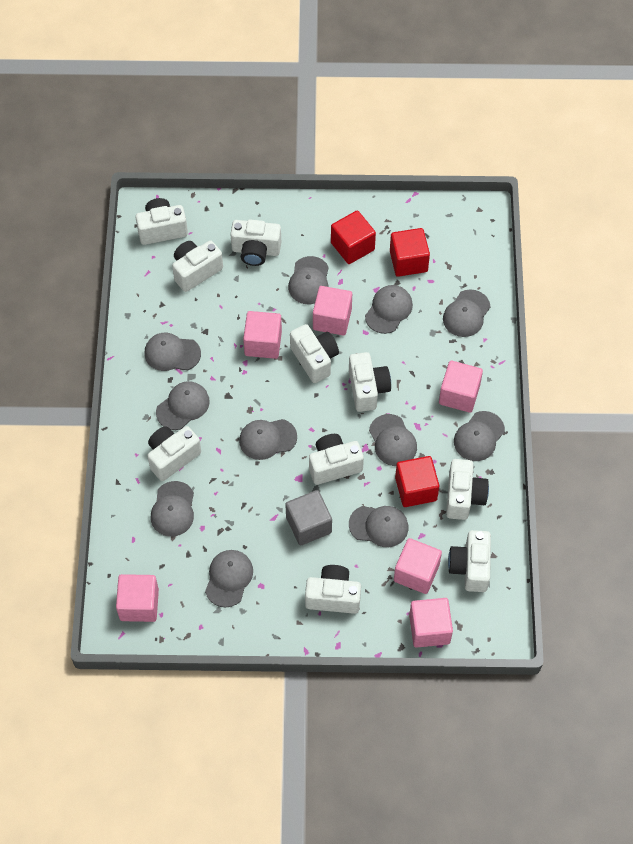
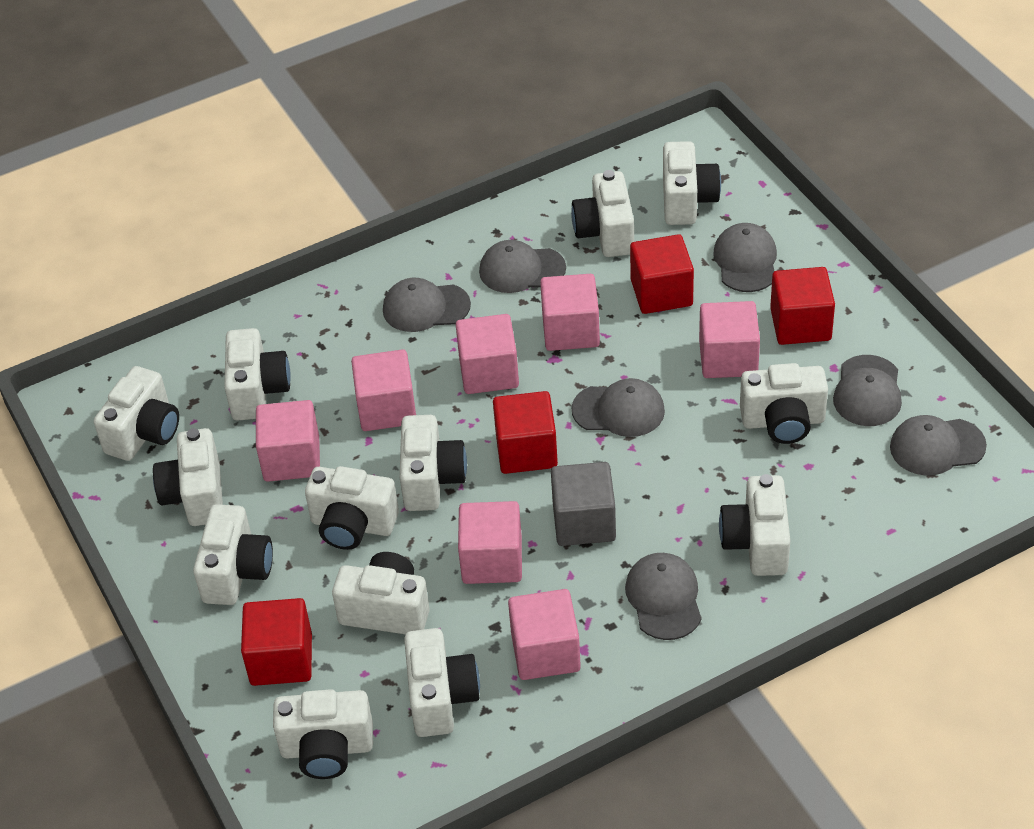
grey cap: [144,333,201,371] [151,481,194,537] [156,381,210,430] [205,550,253,608] [239,419,297,460] [288,256,329,304] [349,506,408,547] [365,285,413,334] [369,414,417,466] [443,290,491,337] [454,411,505,461] = 11 -> [383,278,471,332] [479,240,566,293] [572,378,665,437] [625,553,701,640] [713,223,777,292] [833,355,902,426] [890,415,987,476] = 7
pink cube: [116,574,159,622] [243,311,282,359] [313,286,352,335] [394,538,442,594] [409,598,453,648] [439,361,483,413] = 6 -> [256,400,320,482] [351,349,416,431] [456,314,519,394] [458,501,522,584] [508,589,581,680] [540,274,600,351] [699,301,760,378] = 7
red cube: [331,210,376,264] [390,228,430,277] [395,456,439,507] = 3 -> [241,598,312,686] [493,391,558,474] [630,234,694,314] [770,267,835,345] = 4
white camera: [136,198,188,245] [147,426,201,481] [172,241,223,292] [231,220,281,266] [290,324,339,383] [305,565,361,614] [309,434,364,485] [349,352,391,412] [446,459,489,520] [448,530,491,592] = 10 -> [94,366,179,461] [153,428,223,526] [193,504,273,605] [224,328,291,421] [273,689,373,779] [305,466,399,550] [332,552,430,634] [400,415,467,511] [404,628,480,737] [571,170,634,257] [663,141,721,225] [719,474,790,576] [740,363,828,444] = 13

